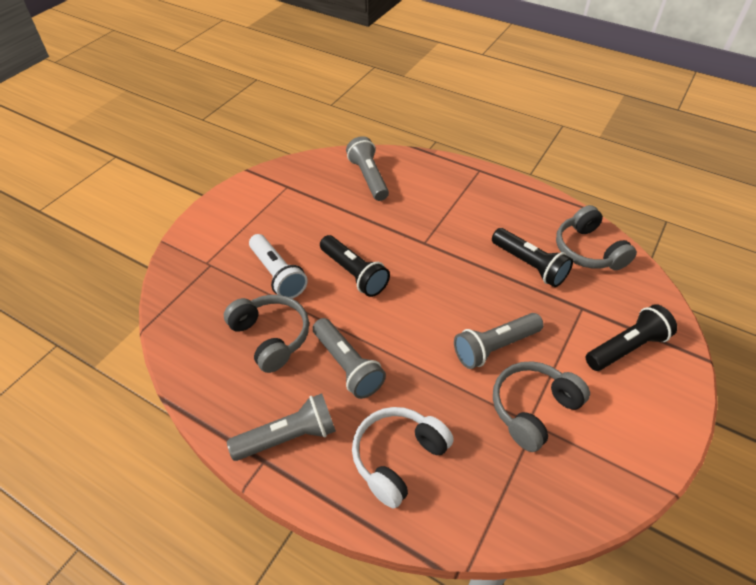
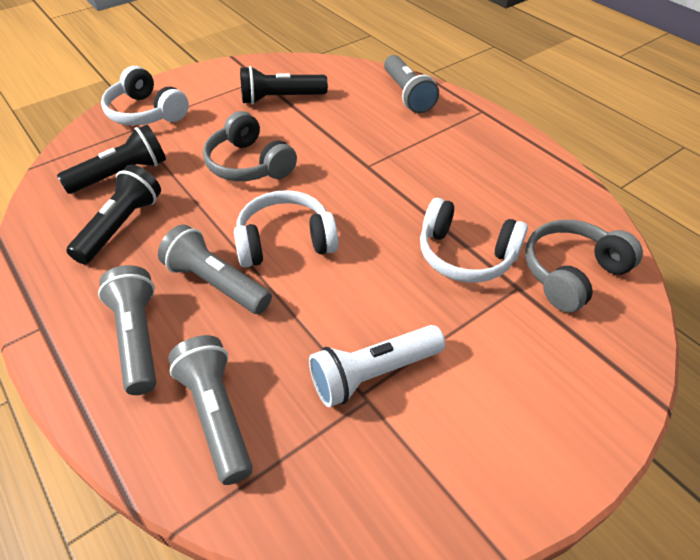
grey headphones: [224,295,309,373] [493,361,590,452] [556,205,637,270] = 3 -> [203,111,297,181] [525,220,643,313] = 2
white headphones: [352,407,454,509] = 1 -> [101,66,189,126] [234,190,339,268] [420,198,528,283] = 3

